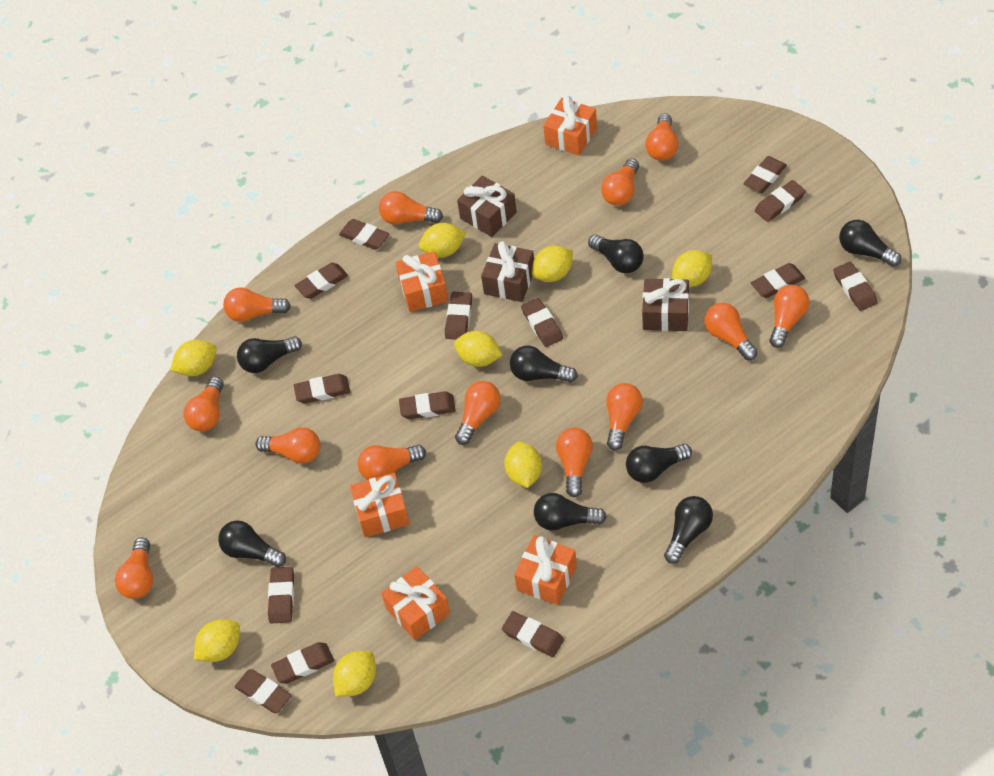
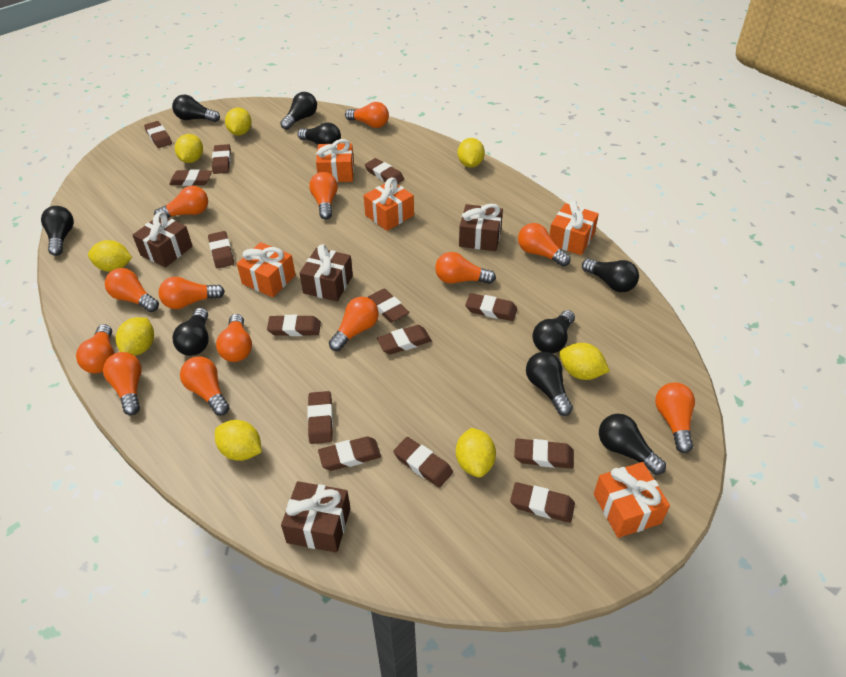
black light bulb: [218,520,286,567] [237,336,302,373] [510,346,578,383] [534,493,607,531] [588,234,644,273] [626,444,692,483] [664,496,713,564] [839,220,901,267] = 8 -> [41,206,74,256] [172,95,220,122] [172,308,209,356] [280,92,317,130] [298,122,341,145] [526,352,573,416] [532,310,575,353] [582,258,639,292] [599,414,666,475] = 9
brown gift: [457,176,517,237] [481,241,534,302] [642,278,689,331] = 3 -> [133,212,192,268] [281,481,350,552] [299,244,353,301] [459,204,503,251] = 4

